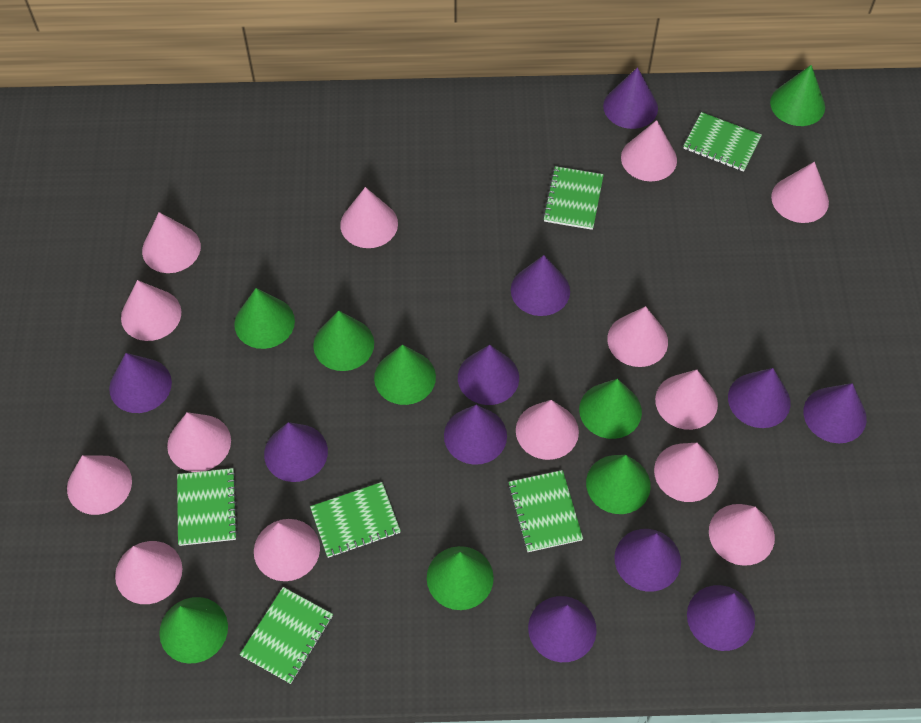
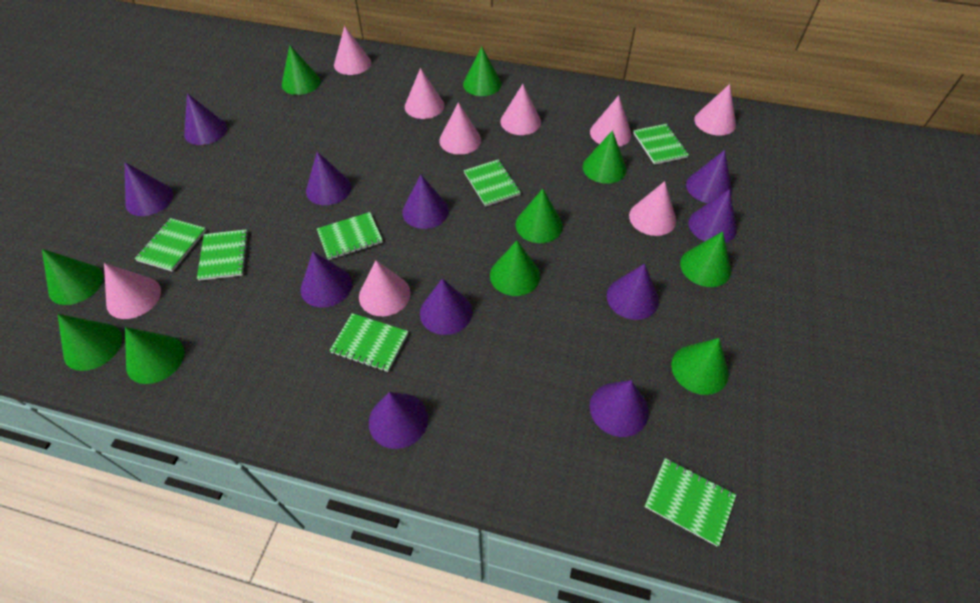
green cone: [159,597,228,663] [234,288,295,349] [313,310,374,371] [374,344,436,405] [427,546,494,610] [579,379,642,439] [586,455,651,514] [770,65,825,126] = 8 -> [42,249,103,305] [58,314,122,371] [125,327,184,384] [282,45,321,95] [463,46,501,96] [490,241,540,296] [515,189,563,243] [583,130,626,184] [671,338,729,395] [680,231,731,287] = 10
green notebook: [177,468,238,546] [240,587,333,684] [310,482,401,558] [508,470,583,552] [543,166,604,230] [683,112,762,172] = 6 -> [135,218,206,272] [197,229,249,281] [317,212,383,260] [329,313,409,372] [464,159,521,207] [634,124,689,165] [645,458,736,546] = 7
pink cone: [67,455,132,515] [115,541,182,604] [121,280,181,341] [142,212,201,273] [167,412,231,472] [254,519,320,581] [340,187,398,248] [516,400,579,460] [607,306,668,367] [621,120,677,181] [654,443,719,502] [655,370,718,430] [709,504,775,566] [771,162,829,223] = 14 -> [104,263,161,319] [334,26,371,75] [359,260,411,316] [405,68,444,119] [439,102,481,155] [500,84,541,135] [590,95,632,147] [629,181,676,236] [694,84,736,135] = 9

